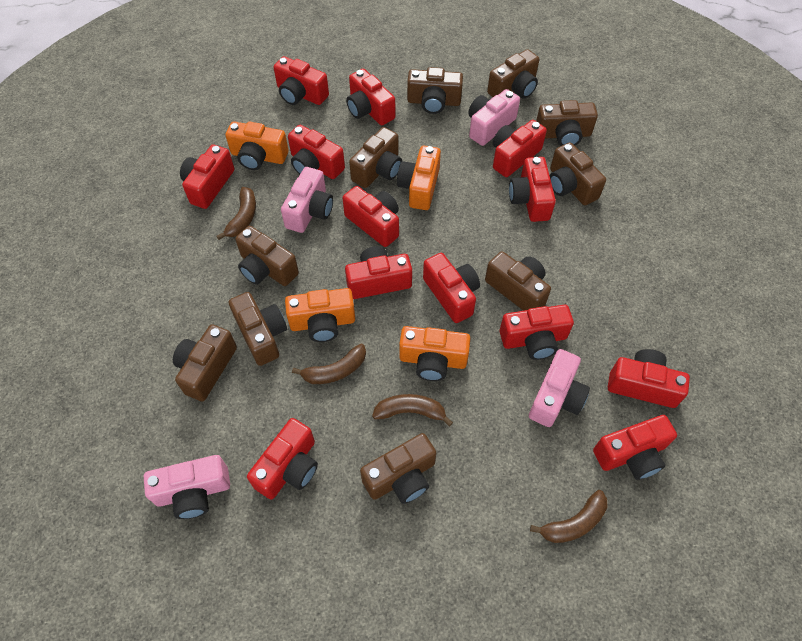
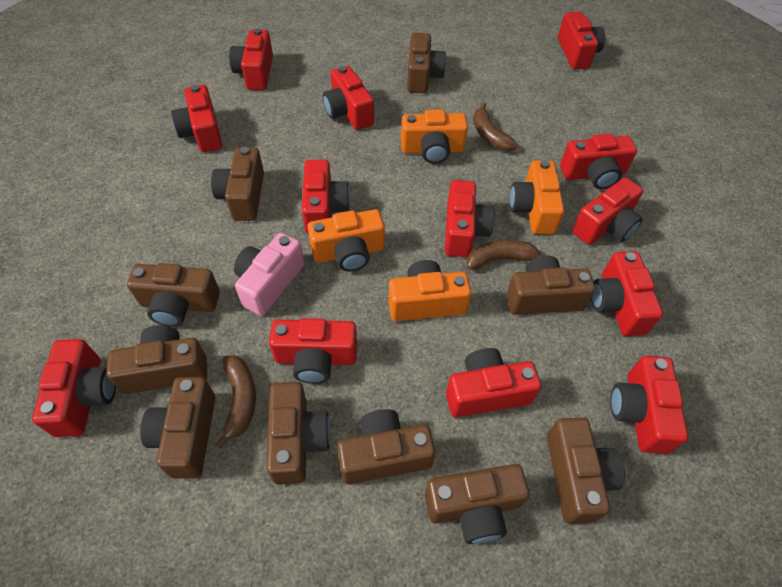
brown banana: [216,187,256,240] [292,344,366,384] [372,394,453,426] [530,490,607,543] = 4 -> [216,355,256,448] [467,240,542,270] [473,103,517,151] = 3
pink camera: [144,455,230,519] [281,167,333,233] [468,89,520,146] [529,349,590,427] = 4 -> [234,233,304,316] = 1

